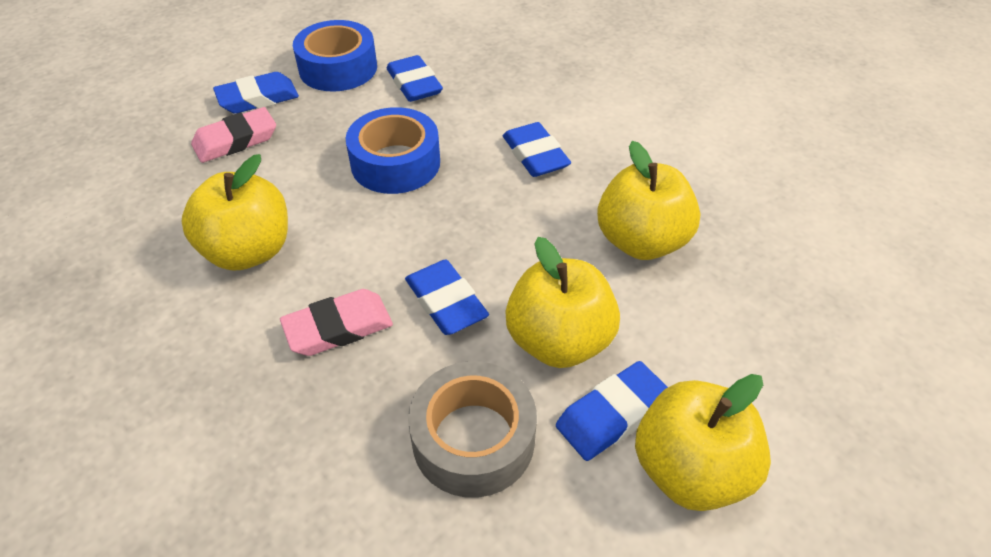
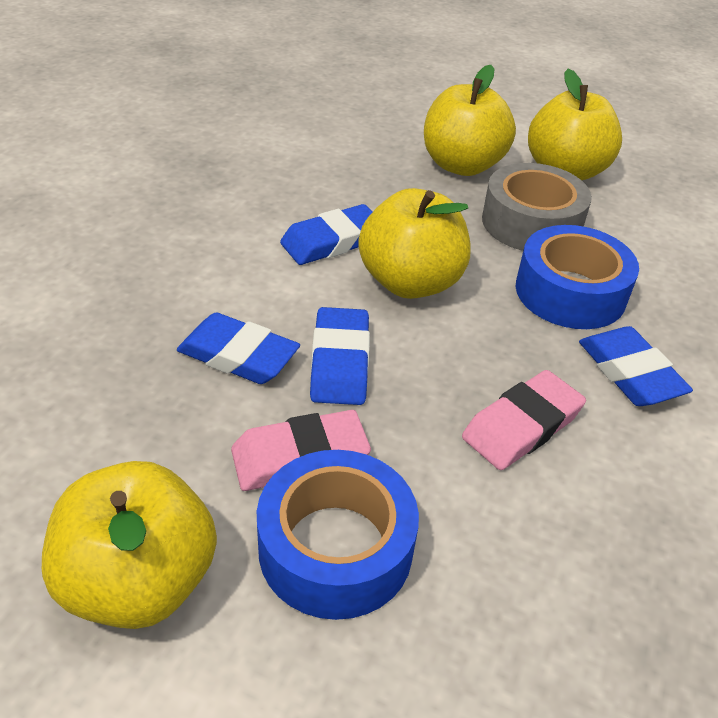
blue eraser: [213,72,299,114] [387,55,443,102] [405,260,489,335] [503,122,571,177] [556,361,668,461] = 5 -> [177,313,300,384] [280,204,373,265] [310,307,370,405] [579,326,693,406] = 4

